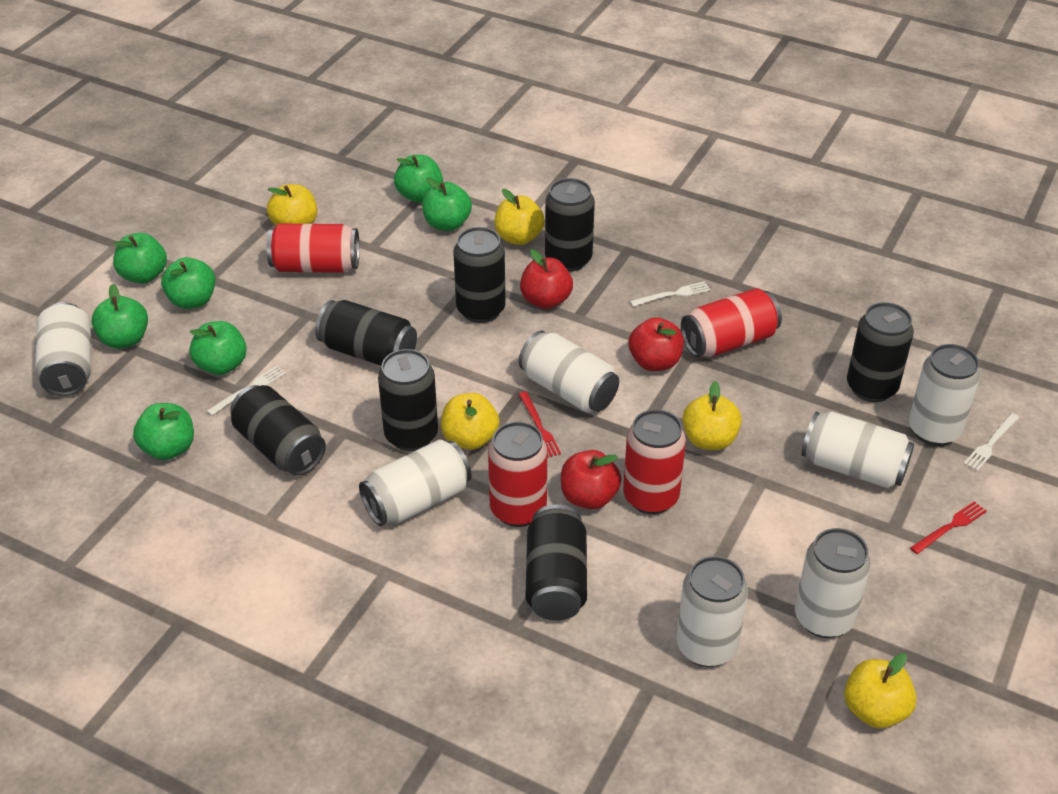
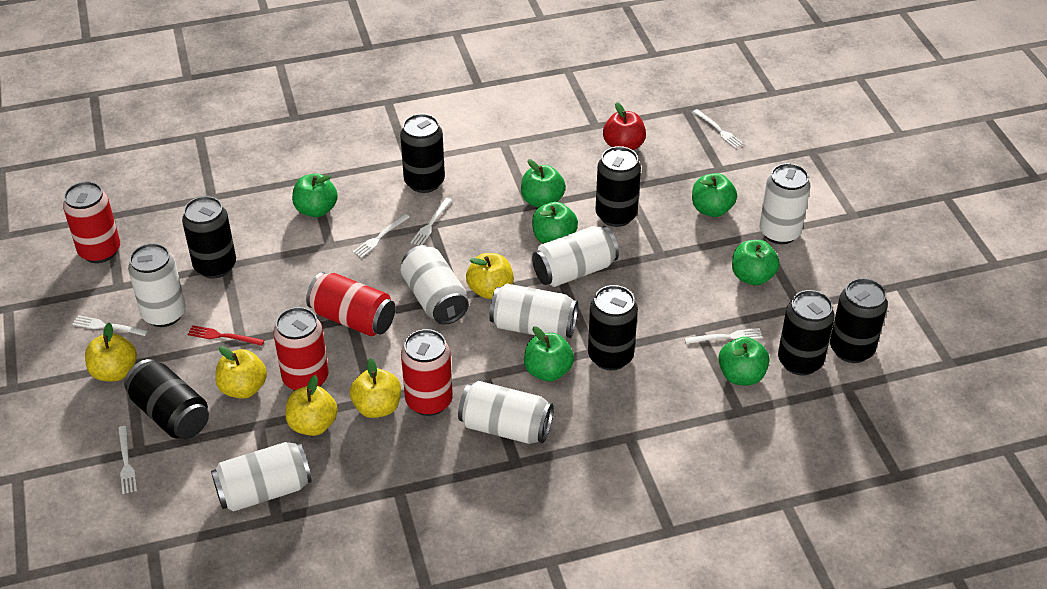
red apple: [520,249,573,309] [561,450,622,509] [628,317,684,371] = 3 -> [603,102,646,150] = 1
red fork: [519,391,561,458] [910,501,987,554] = 2 -> [187,325,264,346] = 1
white fork: [207,366,286,416] [630,281,711,307] [964,413,1019,471] = 3 -> [72,315,148,336] [118,426,137,494] [353,214,410,258] [411,198,452,245] [684,328,763,344] [693,109,744,148] = 6

